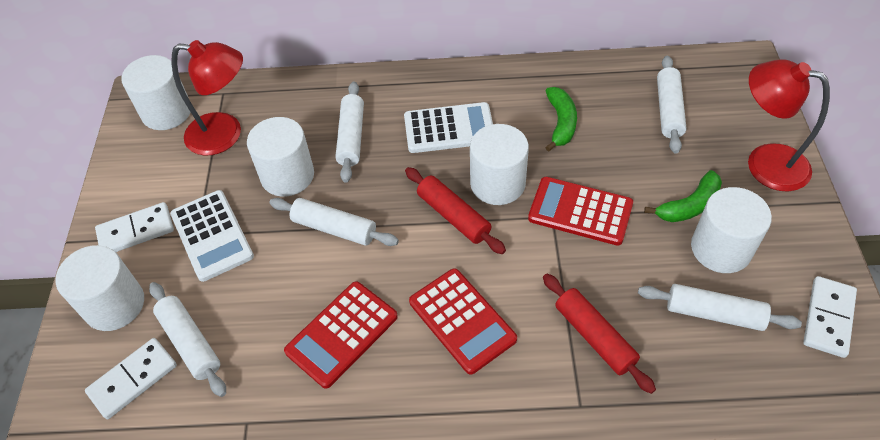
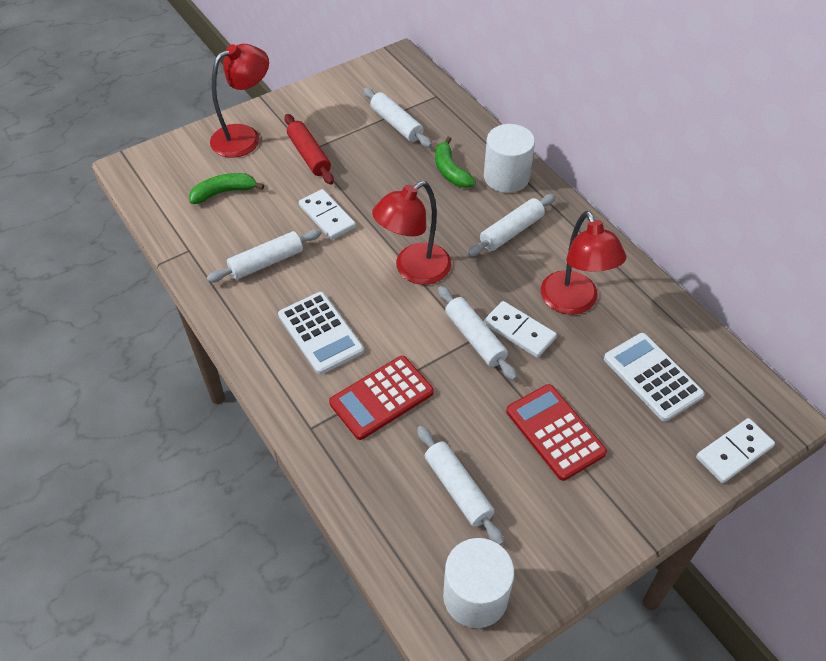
red calculator: [284,281,398,389] [409,268,517,375] [528,177,633,246] = 3 -> [329,356,434,440] [506,384,607,481] = 2
red lamp: [172,40,243,156] [748,59,830,191] = 2 -> [210,44,269,158] [372,181,452,285] [541,211,626,315] = 3
red rolling pin: [405,167,506,254] [543,274,656,394] = 2 -> [284,114,334,185] = 1
white cylinder: [55,245,144,331] [122,55,191,130] [247,117,314,196] [470,124,529,205] [691,187,772,273] = 5 -> [443,538,514,628] [484,124,535,193] = 2

